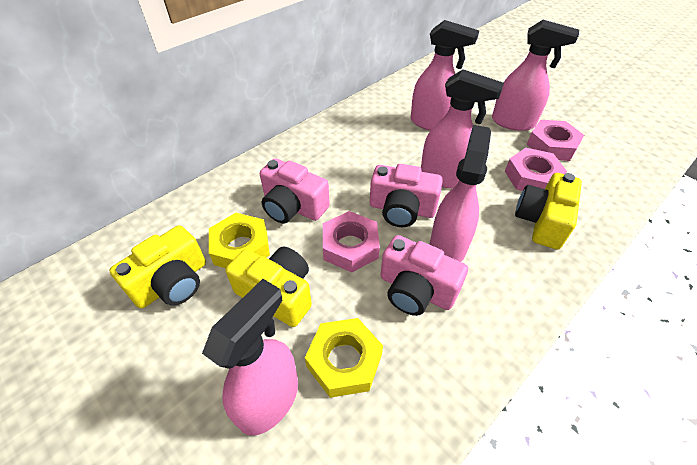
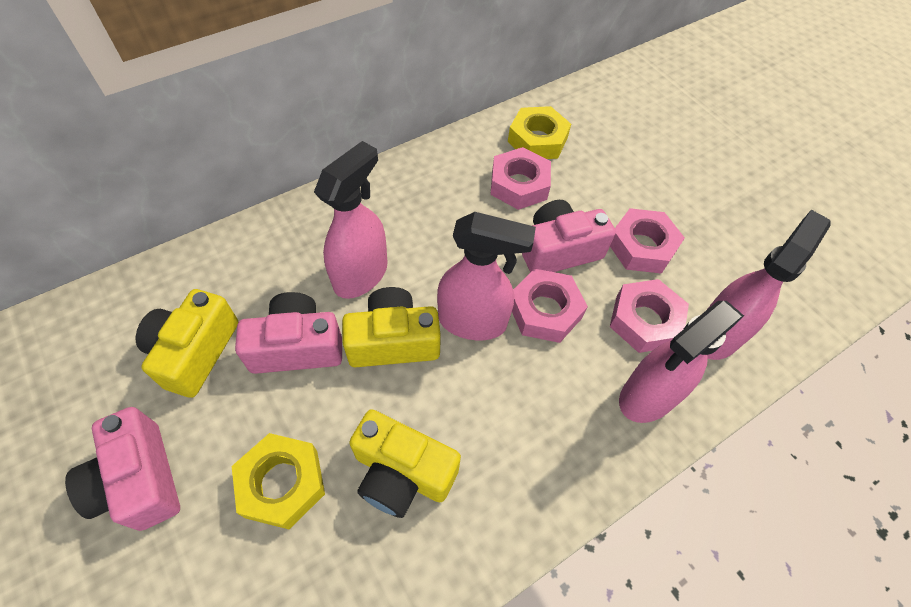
pink nut: [323,211,380,272] [505,148,567,191] [527,120,584,161] = 3 -> [490,147,551,210] [512,269,588,343] [610,208,685,274] [610,279,689,353] = 4
pink spray bottle: [202,279,298,436] [411,20,479,131] [421,69,504,188] [429,125,491,262] [492,20,579,131] = 5 -> [314,141,388,299] [437,212,536,340] [619,301,744,423] [708,210,830,360] = 4

